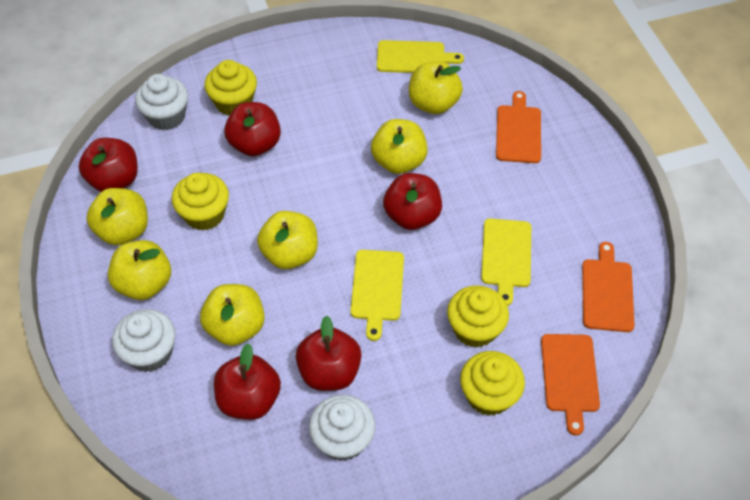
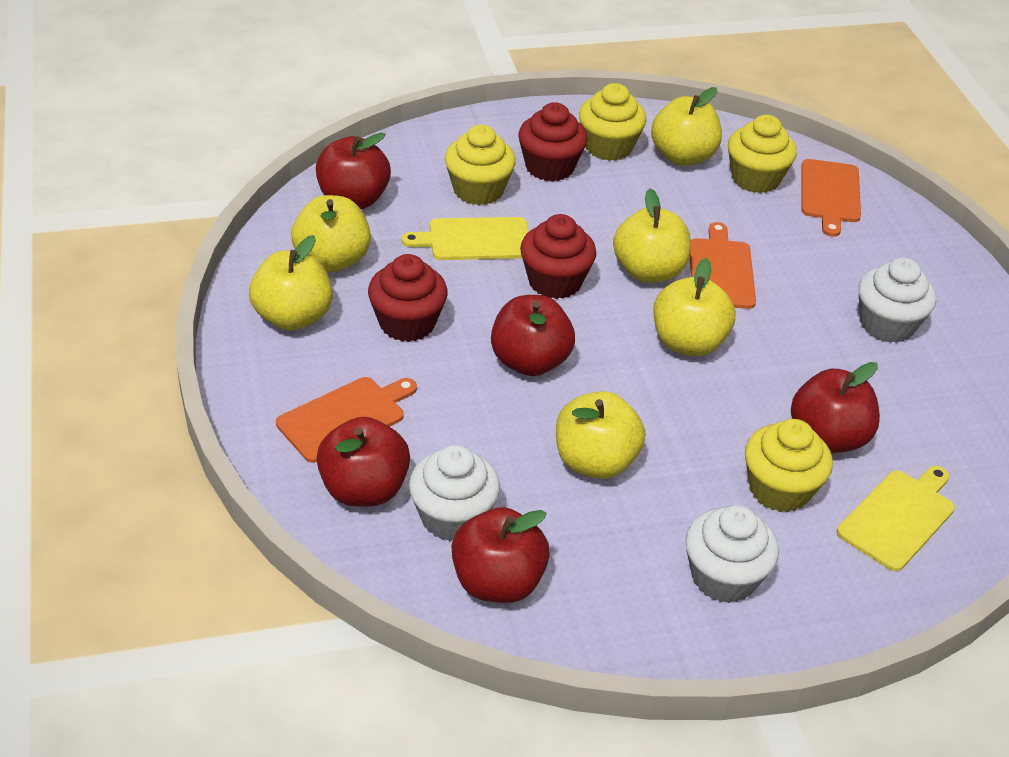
red cupcake: none = 0 -> [368,254,448,342] [518,102,588,182] [520,214,597,299] = 3
yellow cutting board: [351,250,404,341] [377,40,464,73] [481,218,531,306] = 3 -> [402,217,529,260] [837,466,955,571] = 2

